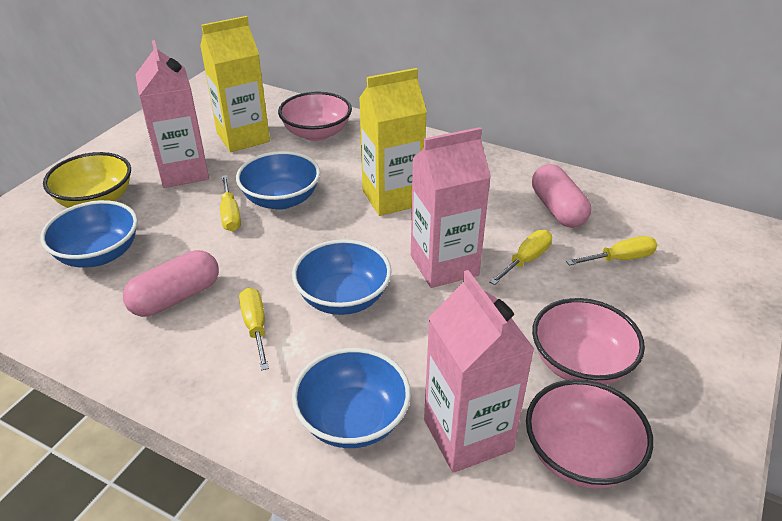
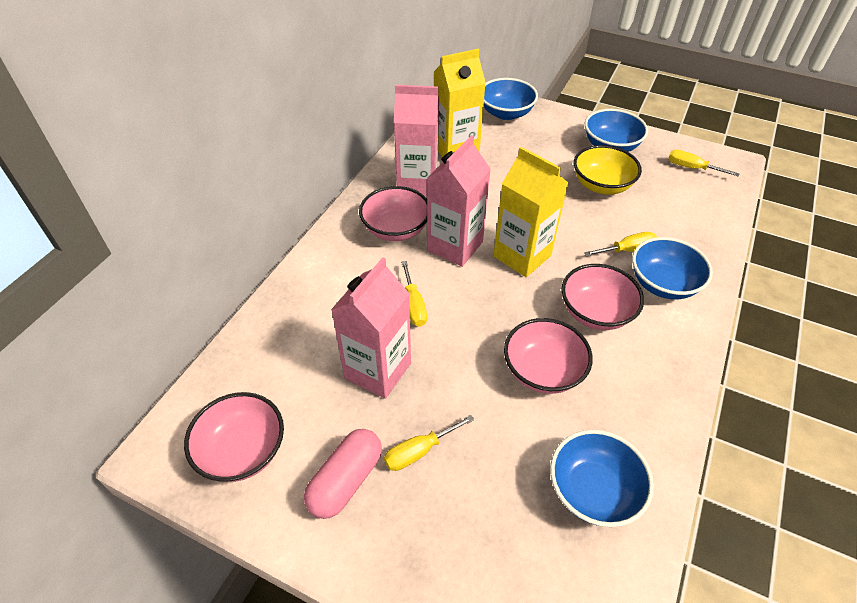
pink bowl: [278,92,352,141] [526,379,653,489] [532,298,645,385] = 3 -> [184,392,284,482] [359,186,427,241] [504,318,593,394] [561,264,644,330] = 4
pink capsule: [123,250,219,317] [532,164,591,228] = 2 -> [304,429,382,519] = 1

